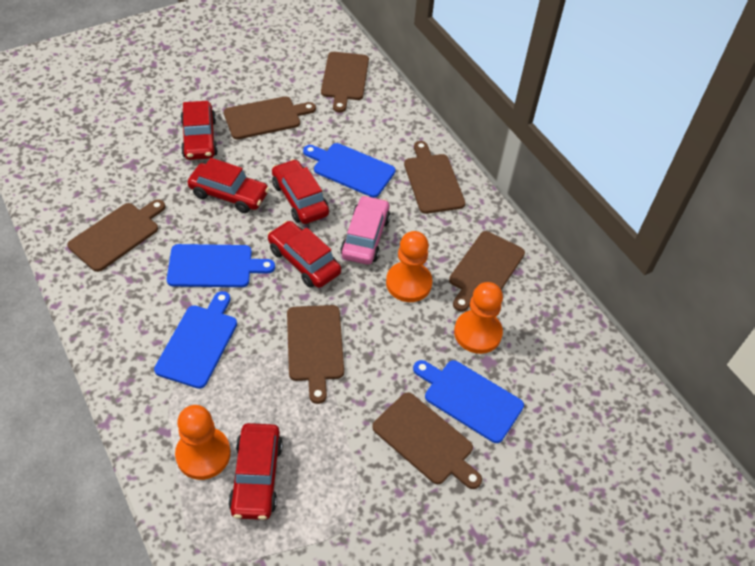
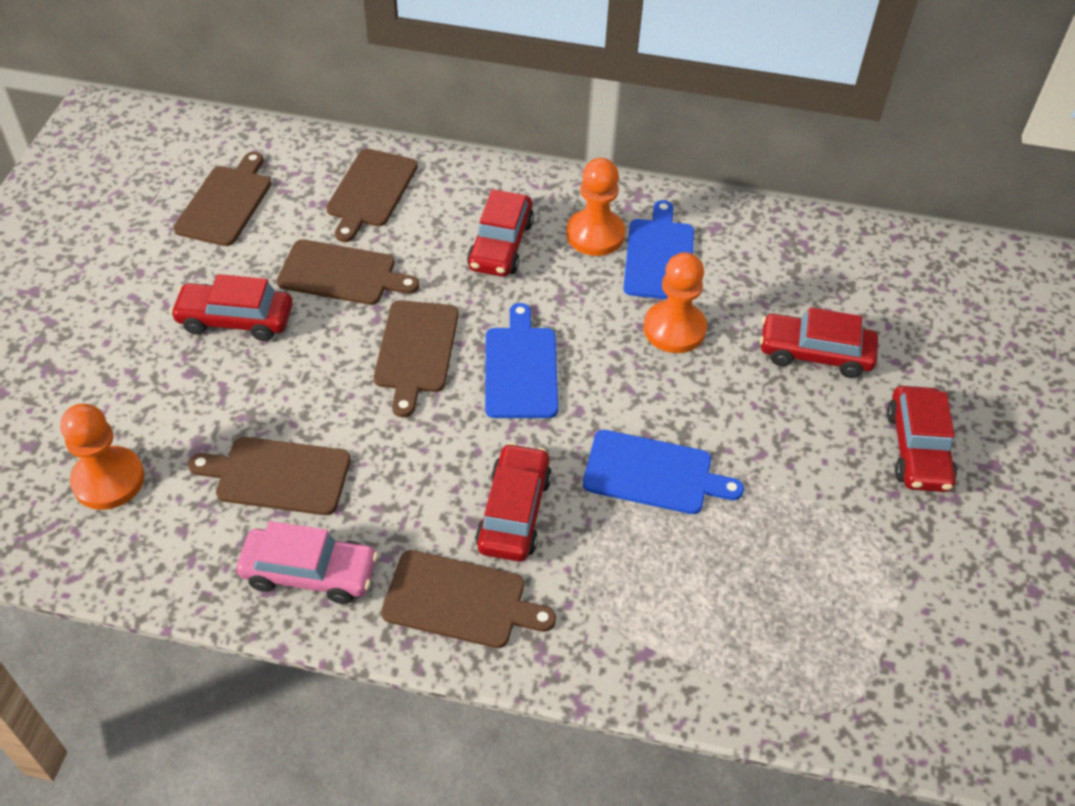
blue cutting board: [154,291,237,389] [167,244,275,287] [303,143,396,198] [413,360,524,443] = 4 -> [485,303,558,418] [583,430,744,514] [623,200,694,299] = 3
brown cutting board: [67,199,165,272] [224,96,316,139] [287,305,344,404] [321,52,369,113] [372,392,482,489] [404,141,465,214] [449,231,525,312] = 7 -> [173,152,271,246] [188,437,351,515] [277,239,419,305] [326,149,418,242] [374,300,459,417] [381,550,556,648] = 6

